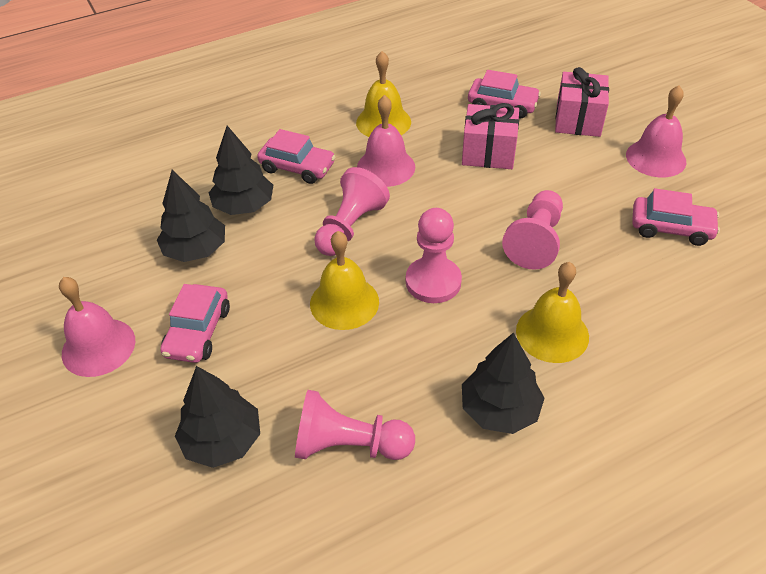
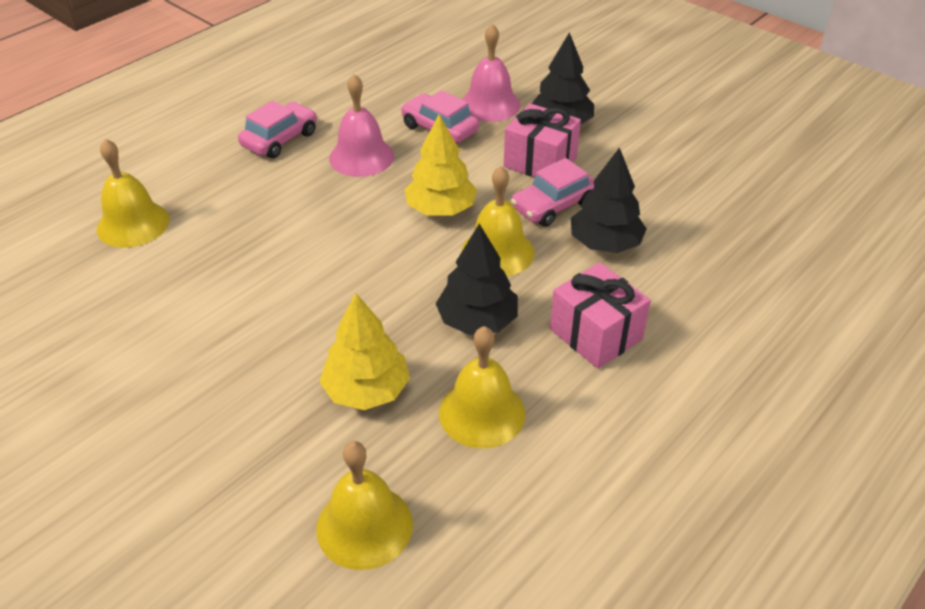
black tree: [157,170,225,262] [175,366,260,468] [209,126,273,215] [462,332,545,434] = 4 -> [436,224,518,335] [531,32,594,125] [571,147,647,253] = 3
pink bell: [59,277,135,377] [357,95,415,187] [626,85,686,177] = 3 -> [329,74,394,177] [462,24,520,122] = 2
pink car: [160,284,230,363] [257,129,336,184] [468,70,541,118] [632,188,720,246] = 4 -> [238,101,317,158] [401,90,479,143] [511,158,595,227] = 3
pink pawn: [295,390,415,460] [314,167,390,256] [406,208,462,303] [502,190,563,270] = 4 -> none = 0
yellow bell: [310,231,379,330] [356,51,411,137] [516,262,589,363] = 3 -> [97,139,169,248] [316,441,413,570] [439,326,525,448] [462,166,534,276] = 4
yellow tree: none = 0 -> [319,293,410,410] [404,115,477,216] = 2

